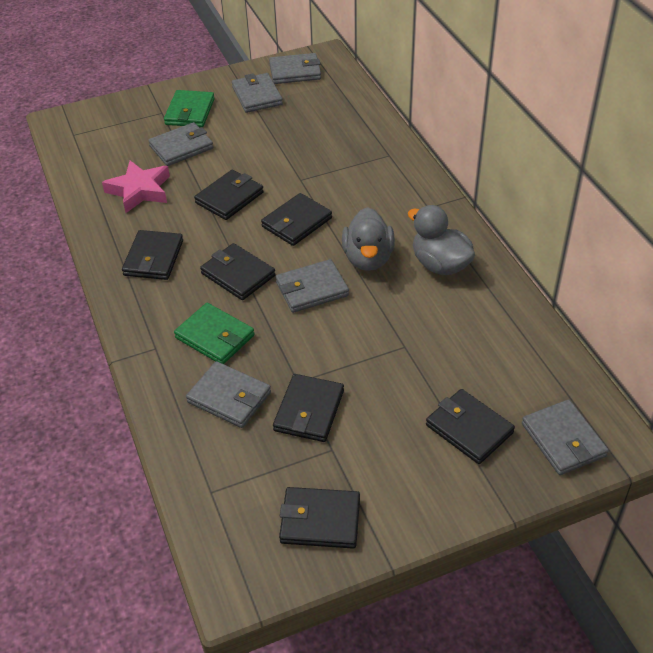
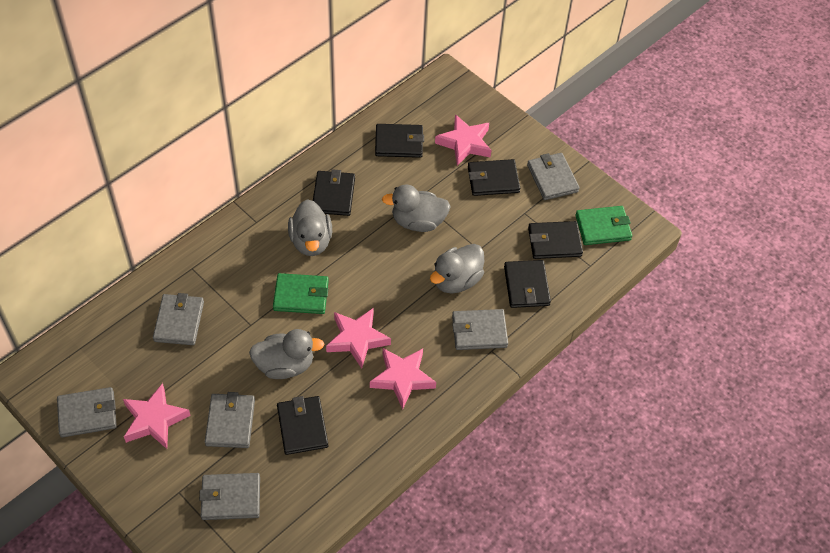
black wallet: [122,230,183,280] [194,170,264,220] [200,243,276,300] [261,193,332,246] [273,374,344,442] [279,487,360,549] [426,389,515,464] = 7 -> [277,396,328,455] [313,169,355,216] [375,124,424,158] [468,159,520,196] [504,260,551,308] [528,221,583,259] = 6
grey duck: [342,207,395,271] [408,205,475,275] = 2 -> [249,329,324,379] [288,199,332,256] [382,184,451,232] [430,244,484,294] = 4
pink star: [102,160,170,213] = 1 -> [123,383,191,449] [326,308,391,369] [370,348,436,409] [435,114,491,166] = 4

